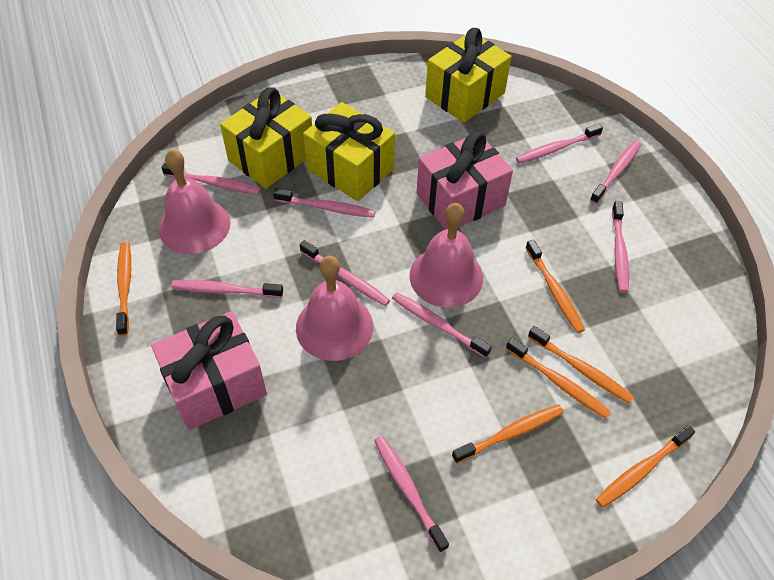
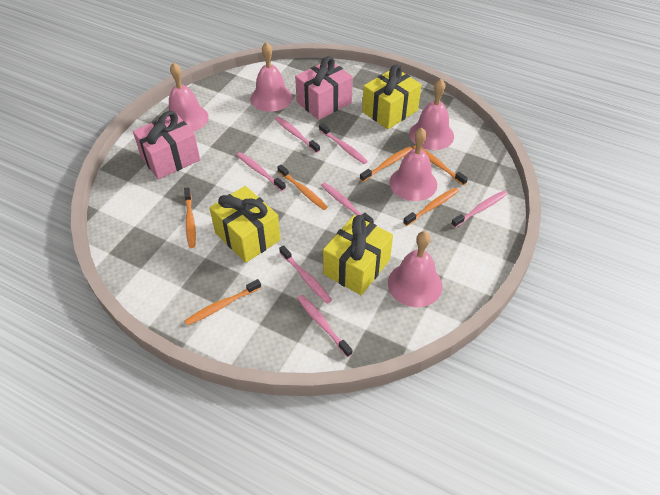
pink bell: [159,149,230,254] [296,256,373,361] [410,203,483,308] = 3 -> [169,63,209,132] [250,42,292,112] [388,231,443,307] [389,127,437,201] [409,79,454,150] = 5
pink toothbrush: [162,163,261,194] [171,280,283,298] [273,188,376,218] [300,240,390,306] [374,436,449,553] [392,292,492,358] [516,124,603,164] [590,141,641,204] [612,201,629,293] = 9 -> [237,152,286,191] [275,116,320,153] [279,245,332,304] [297,295,353,357] [319,123,368,164] [321,183,374,223] [451,191,507,228] = 7

